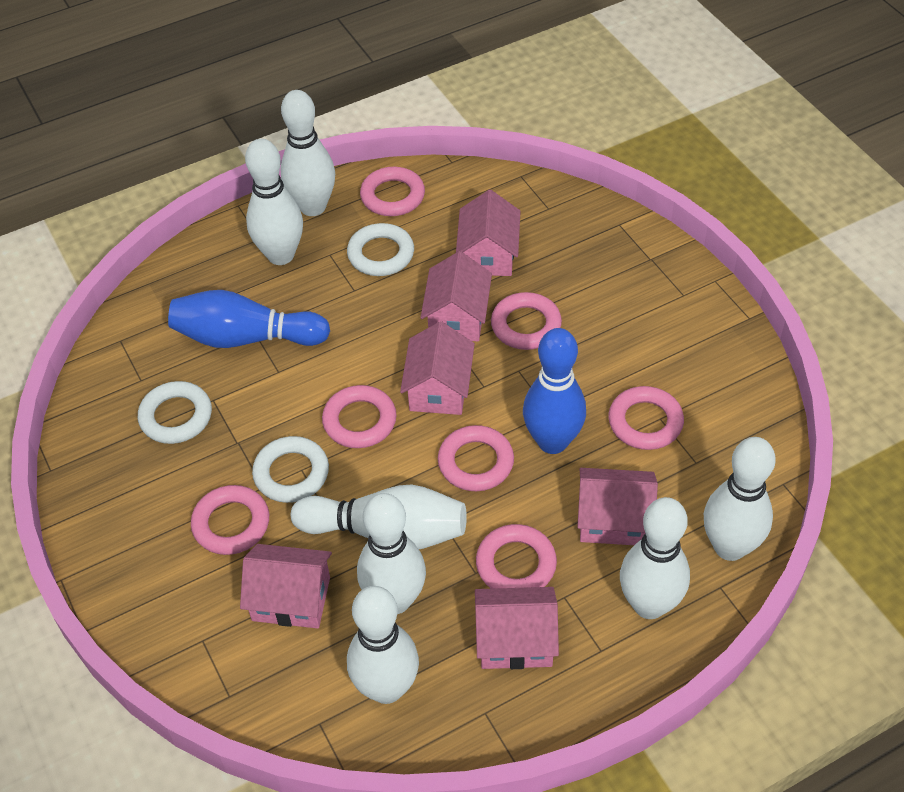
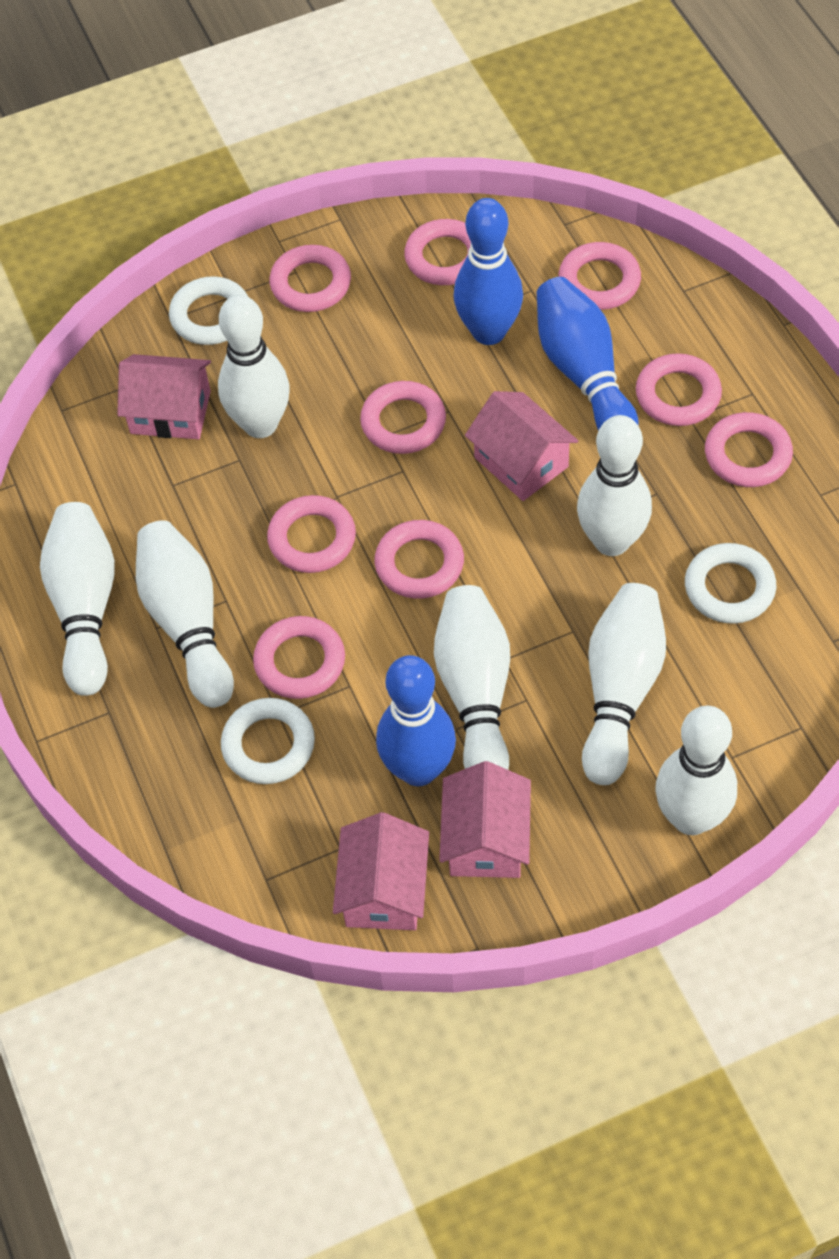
blue bowling pin: [168,290,330,348] [523,328,586,454] = 2 -> [376,655,456,786] [453,198,523,345] [537,277,639,430] = 3
pink house: [240,544,332,629] [400,322,475,415] [420,251,492,341] [456,190,521,276] [475,587,559,669] [577,468,658,545] = 6 -> [117,354,211,439] [333,812,429,930] [439,761,531,878] [465,391,578,501] = 4
pink ring: [191,485,269,555] [322,385,397,448] [360,167,425,216] [438,425,514,491] [476,524,557,589] [491,292,562,350] [609,386,684,450] = 7 -> [253,616,345,699] [267,495,356,573] [270,245,351,312] [360,381,446,454] [374,520,464,599] [404,219,471,285] [559,242,641,310] [636,353,722,426] [705,412,793,487] = 9

